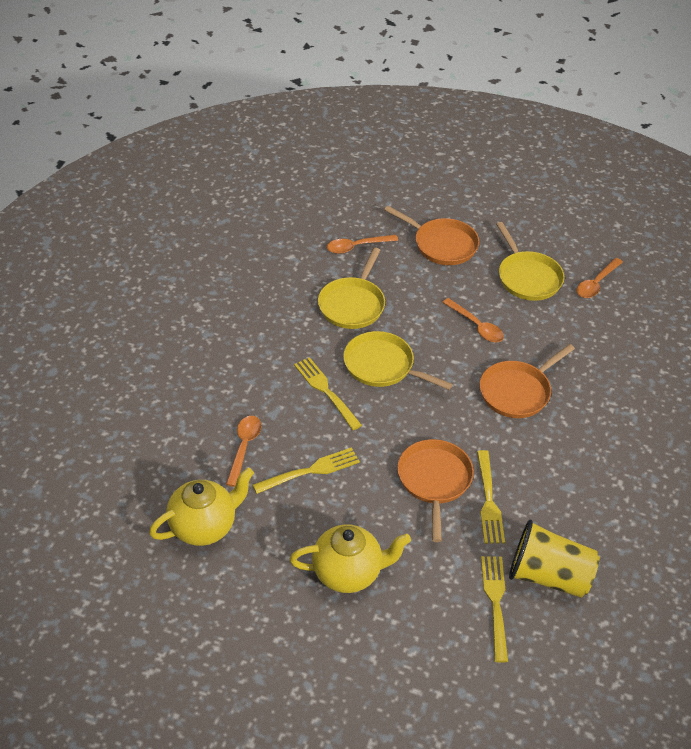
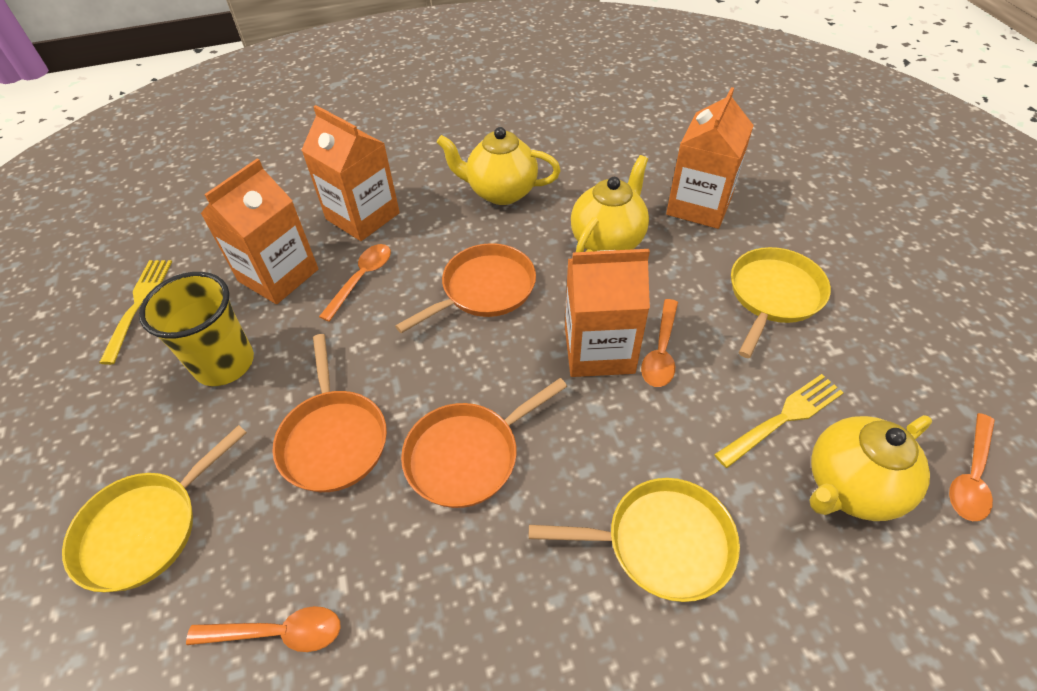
orange carton: none = 0 -> [200,159,318,304] [301,105,400,241] [565,249,650,377] [666,87,754,229] = 4
yellow fork: [253,447,360,494] [294,357,362,430] [477,450,505,544] [481,556,508,663] = 4 -> [99,260,172,365] [714,374,844,468] = 2
yellow teapot: [149,468,254,546] [290,524,411,593] = 2 -> [437,127,561,205] [571,155,649,252] [809,415,932,521] = 3

